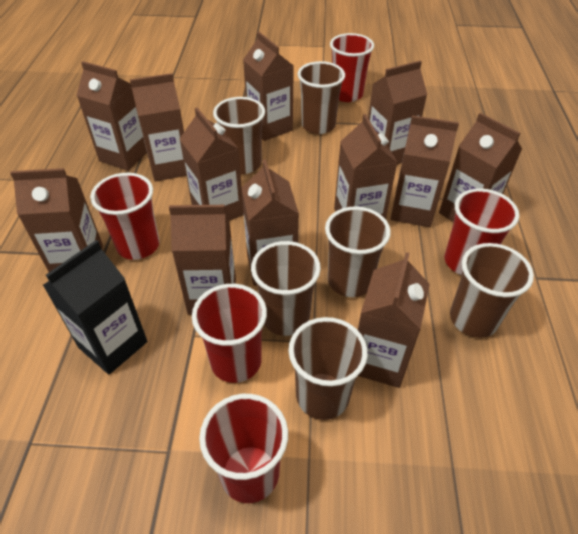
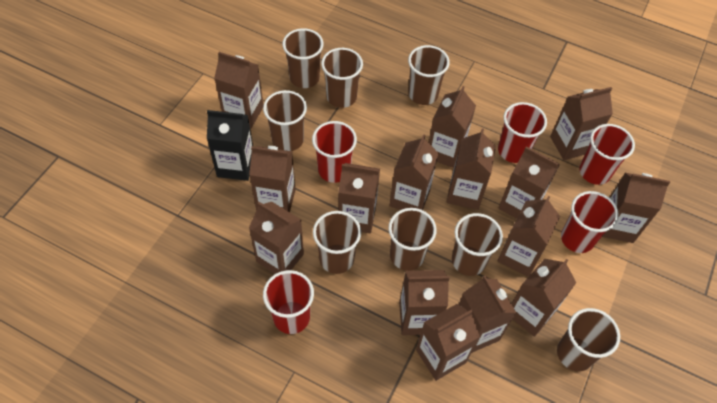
brown carton: [10,168,103,272] [76,61,147,171] [130,73,186,182] [169,205,236,315] [180,108,244,221] [241,159,299,286] [243,32,294,141] [334,114,398,219] [358,252,430,388] [368,60,427,165] [391,115,459,227] [439,113,522,222] = 12 -> [214,52,264,129] [249,146,296,212] [249,202,304,274] [338,163,380,233] [390,134,439,210] [399,270,450,335] [416,304,480,381] [429,86,476,168] [447,129,496,210] [459,275,516,353] [498,146,560,219] [498,196,560,277] [511,259,576,337] [550,87,613,160] [602,173,670,243] = 15
brown cup: [213,97,265,174] [251,241,321,336] [289,317,368,420] [297,61,345,134] [325,206,391,297] [450,243,534,338] = 6 -> [263,90,307,151] [282,28,324,88] [313,211,361,274] [321,48,363,108] [388,208,437,271] [408,45,450,105] [452,213,503,276] [557,308,620,371] = 8

